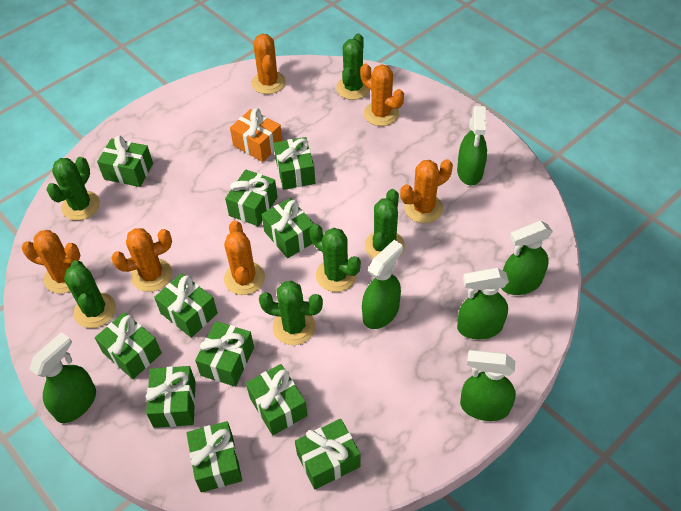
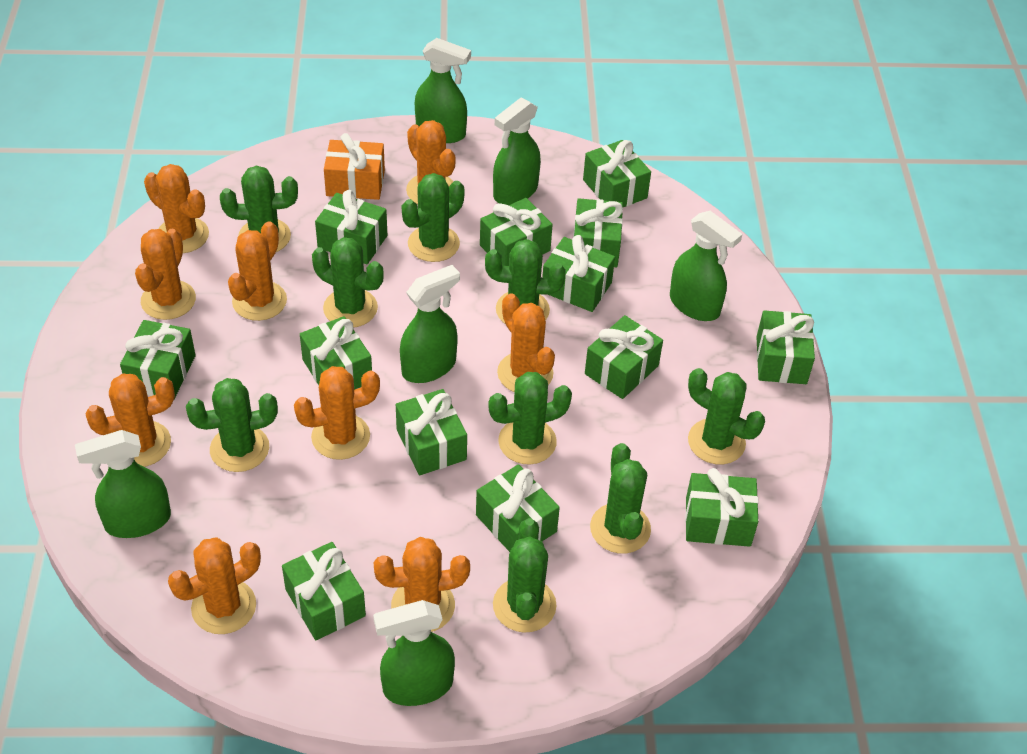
green cactus: [46,157,100,220] [64,260,116,328] [259,281,323,345] [309,224,361,292] [336,33,370,100] [365,189,405,259] = 6 -> [186,378,278,472] [220,166,298,252] [312,237,384,327] [402,173,465,262] [485,239,566,323] [488,372,572,465] [493,518,557,633] [590,443,651,554] [688,368,765,464] = 9
green gift: [95,312,162,379] [97,135,153,187] [146,366,196,428] [154,273,218,338] [186,421,242,493] [195,321,254,387] [225,169,277,226] [246,364,308,435] [261,198,314,258] [274,137,315,190] [295,419,361,489] = 11 -> [120,320,196,399] [282,542,366,640] [300,316,372,390] [315,190,387,264] [396,389,467,475] [476,464,560,552] [480,198,553,266] [542,235,615,312] [573,198,623,267] [583,140,651,207] [585,315,663,399] [685,468,759,547] [756,310,815,384] = 13
orange cactus: [22,230,80,294] [111,228,172,292] [224,221,265,295] [252,34,286,94] [360,63,404,126] [400,159,453,223] = 6 -> [85,374,175,467] [135,229,196,320] [144,164,209,253] [168,538,261,634] [228,221,287,321] [294,366,380,460] [374,537,470,632] [406,120,456,204] [497,293,555,392] = 9

